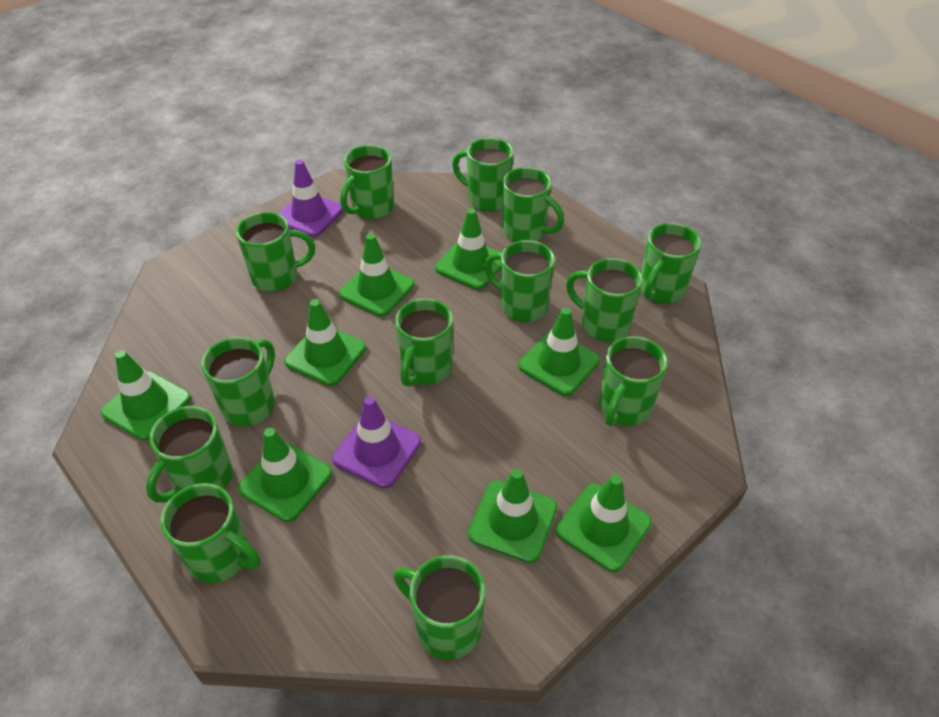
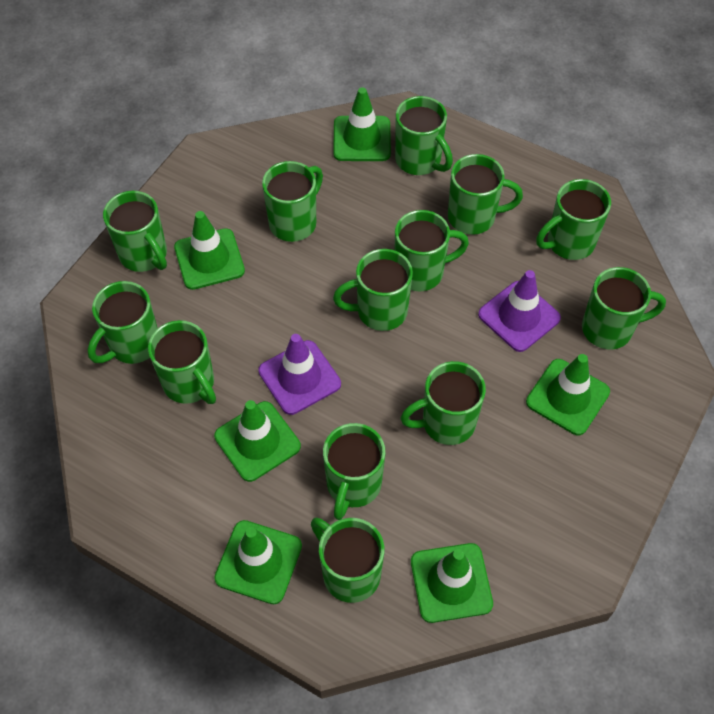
green traffic cone: [101,350,191,440] [238,428,332,522] [284,299,366,386] [339,234,414,317] [435,208,501,290] [468,469,557,563] [519,308,600,396] [556,475,652,572] = 8 -> [174,211,245,290] [214,400,301,482] [214,520,302,604] [333,87,391,161] [411,543,493,623] [526,354,610,435] = 6

